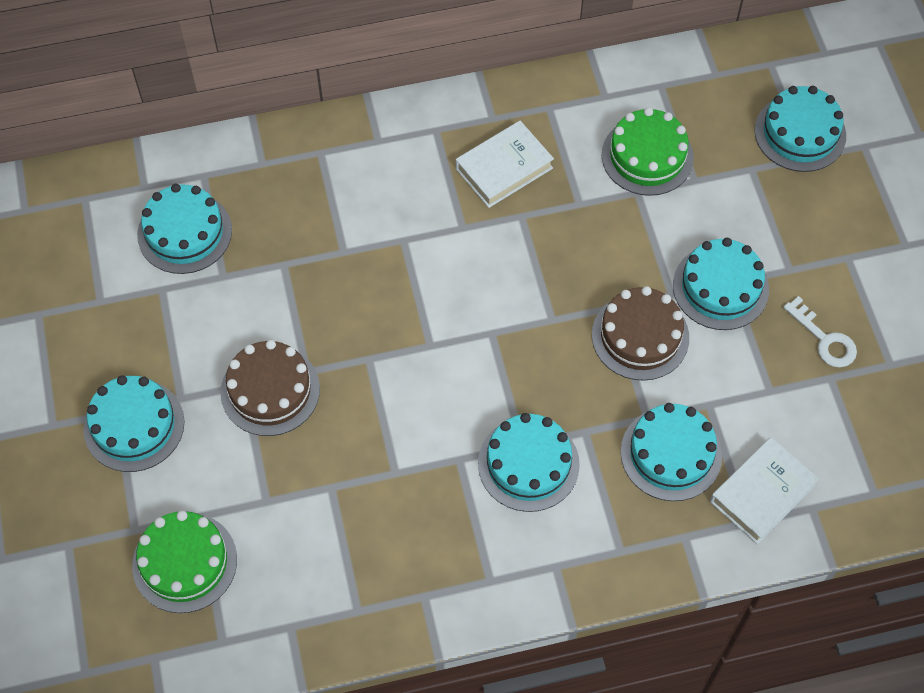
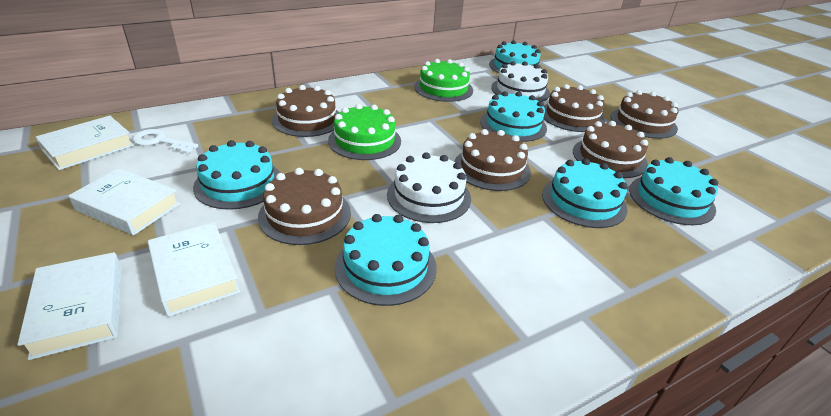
brown cake: [221,340,320,436] [592,286,689,381] = 2 -> [258,168,351,245] [272,85,339,137] [454,129,531,191] [544,84,605,132] [573,121,648,178] [611,90,679,139] = 6
white book: [456,121,554,208] [710,437,819,544] = 2 -> [18,252,122,360] [36,116,134,170] [69,168,180,235] [148,222,240,317] = 4
white cake: none = 0 -> [387,152,471,223] [491,61,550,102] = 2

